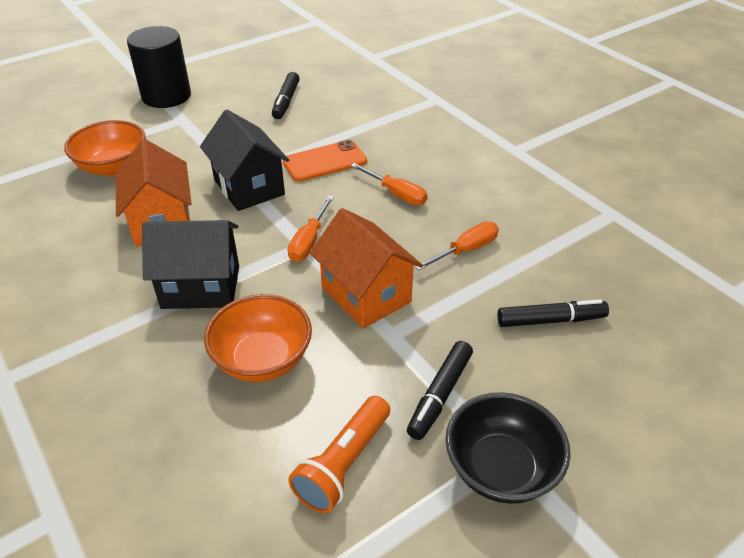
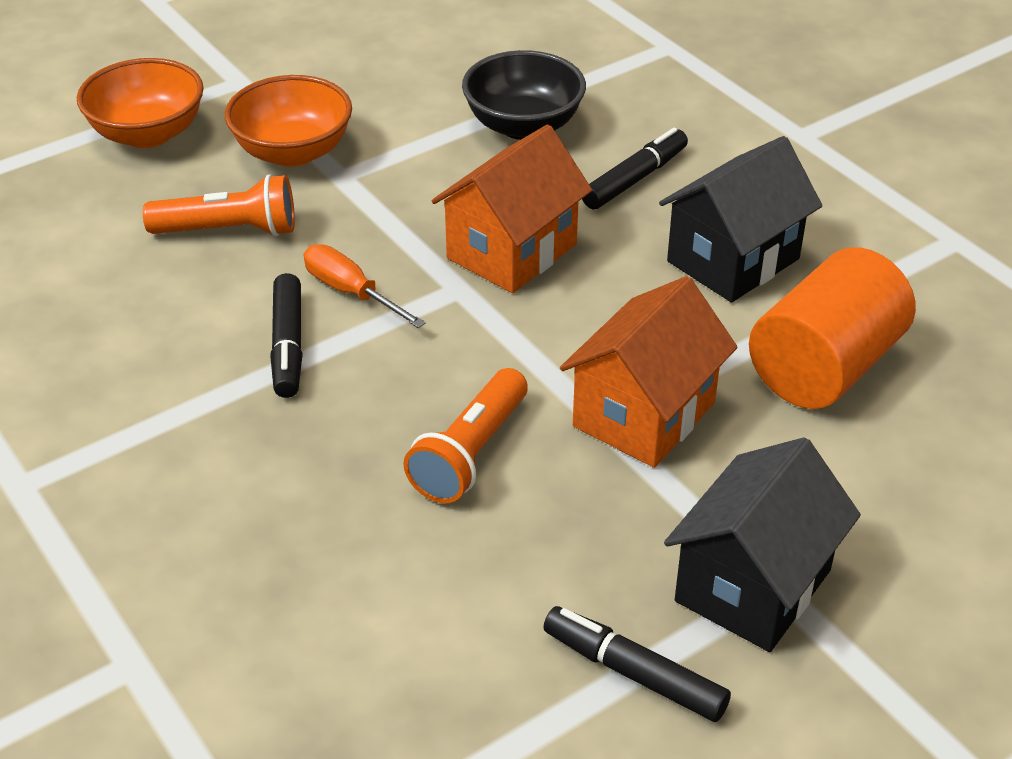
black cylinder: [127,26,191,108] = 1 -> none = 0
orange cylinder: none = 0 -> [749,247,916,409] = 1
orange flashlight: [288,396,390,513] = 1 -> [143,174,295,236] [403,368,528,503] = 2
orange phone: [282,140,367,182] = 1 -> none = 0
orange screwdriver: [288,196,334,262] [350,163,428,205] [415,222,499,270] = 3 -> [304,244,426,328] = 1

